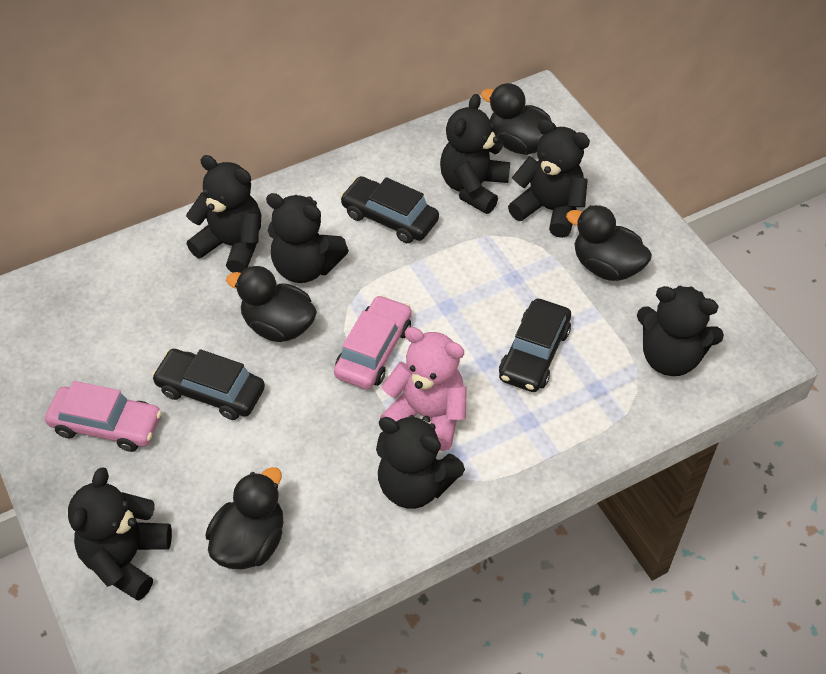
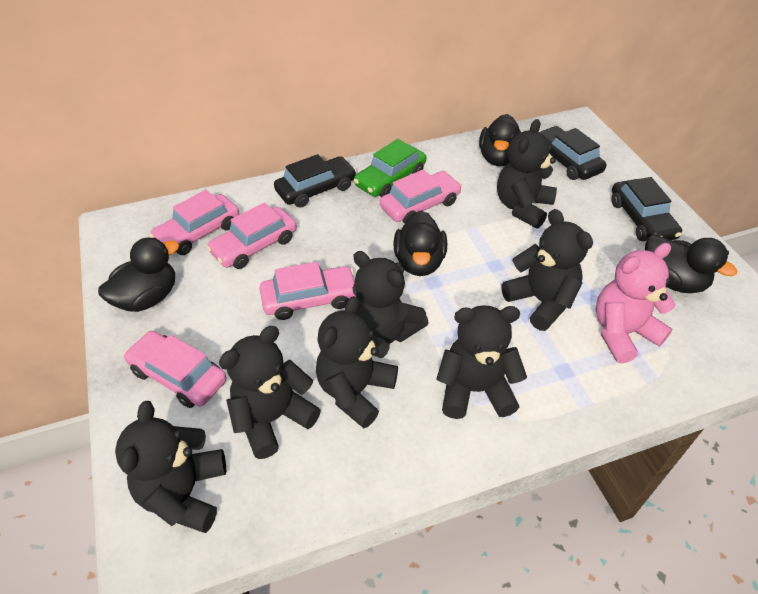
green car: none = 0 -> [354,139,426,197] = 1
pink car: [45,381,162,452] [334,295,412,389] = 2 -> [124,331,226,408] [150,190,239,255] [206,202,297,269] [260,262,356,320] [380,169,462,223] = 5

